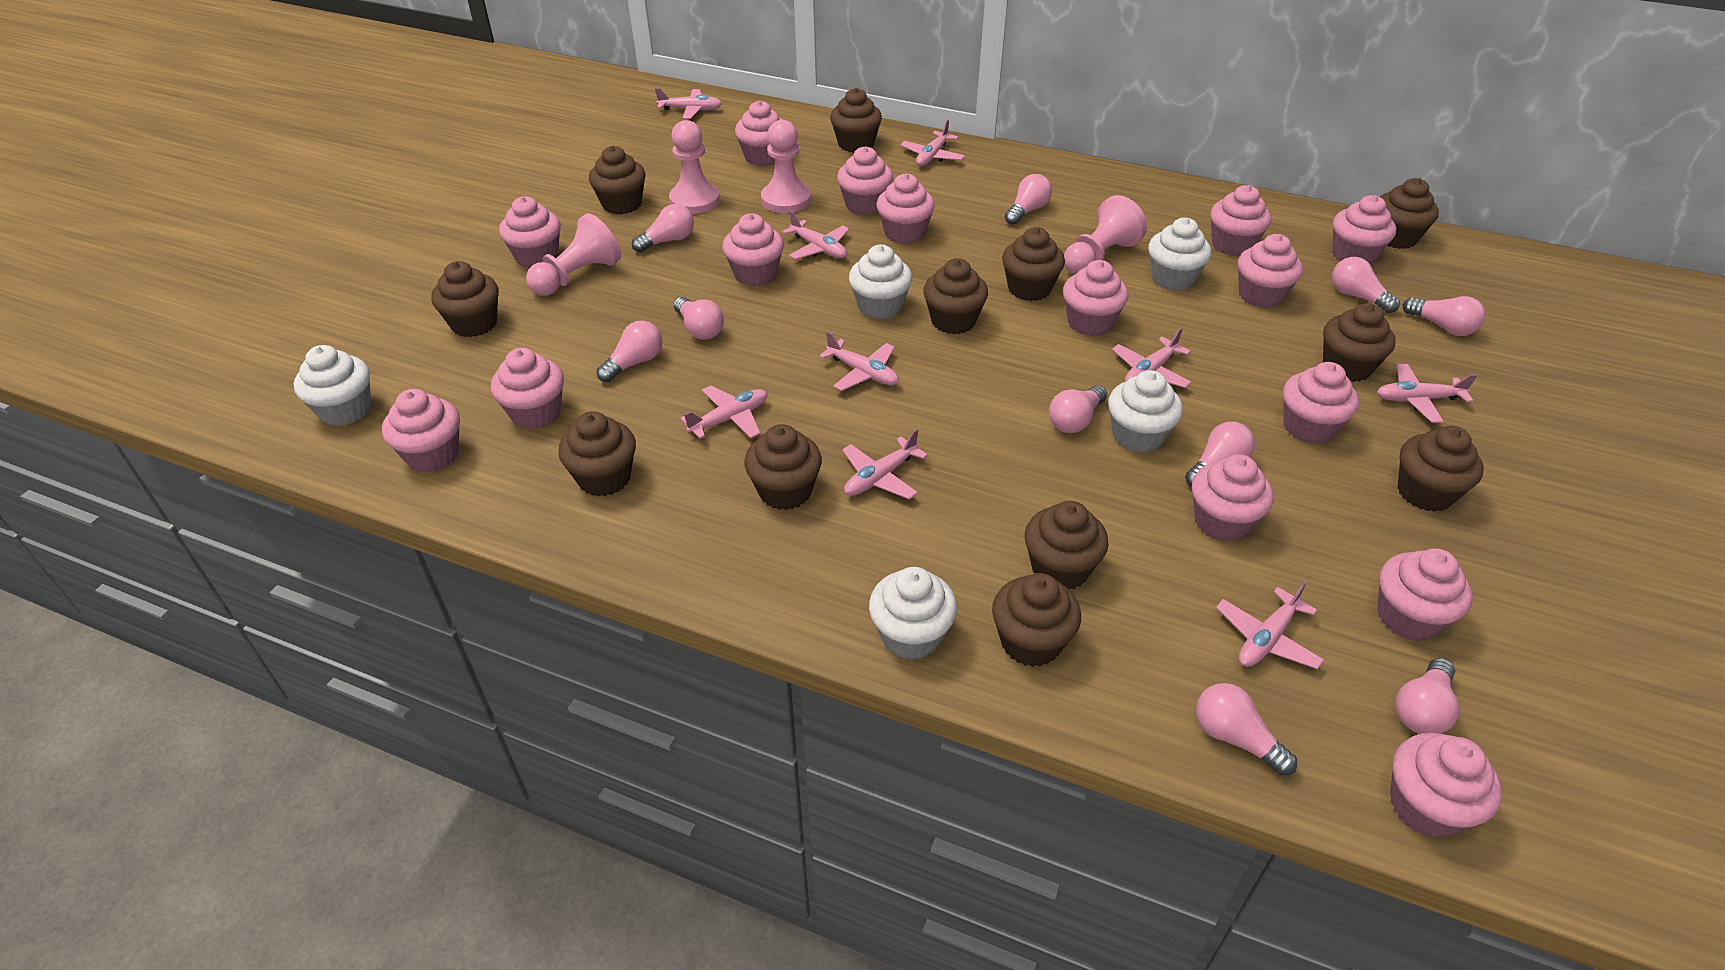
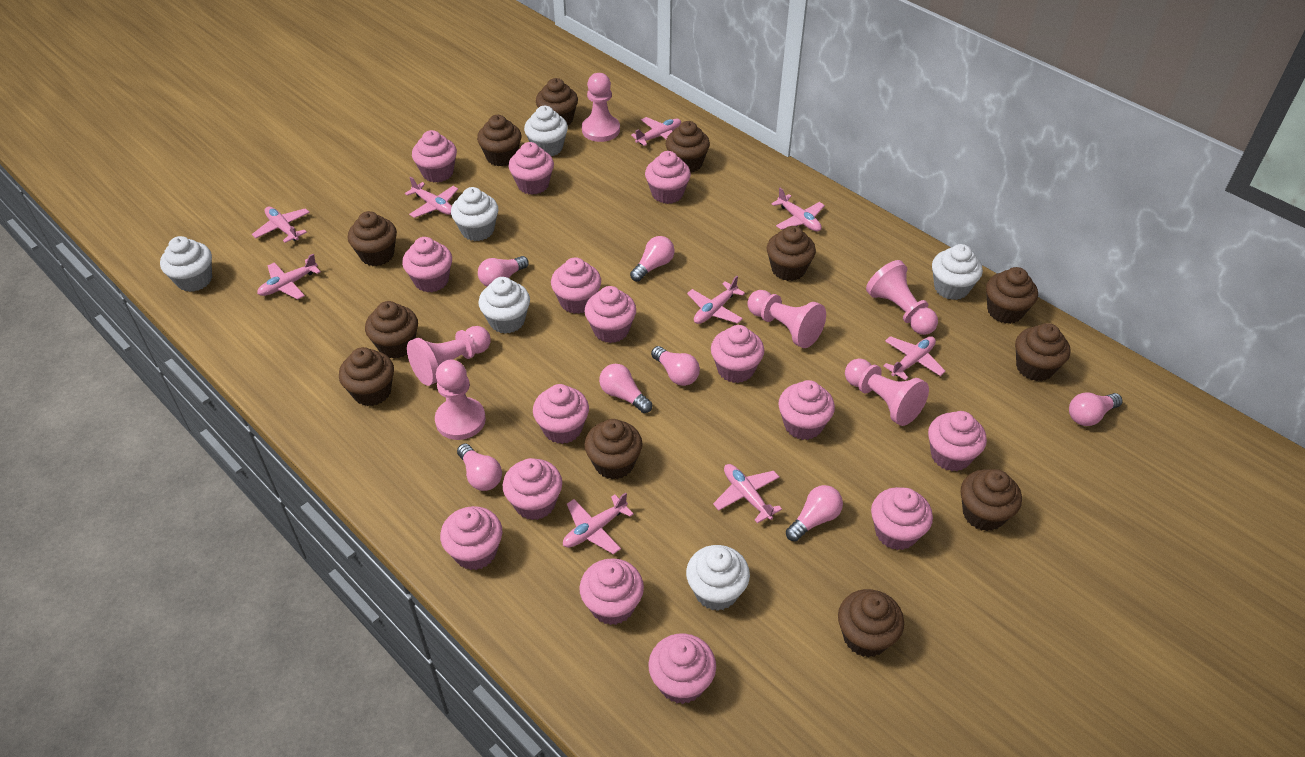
pink light bulb: [596,321,663,382] [632,204,694,252] [673,297,724,340] [1005,174,1052,225] [1049,385,1107,433] [1185,422,1255,487] [1196,683,1297,776] [1332,257,1400,313] [1395,658,1459,734] [1403,296,1485,336] = 10 -> [457,444,502,491] [478,256,529,286] [599,364,652,413] [630,236,675,282] [651,346,700,386] [786,485,843,541] [1069,393,1122,426] = 7
pink pawn: [526,213,621,296] [669,120,720,214] [761,120,811,213] [1064,195,1147,274] = 4 -> [407,326,491,386] [435,360,486,440] [582,73,620,142] [747,290,826,348] [845,358,929,426] [866,260,938,335] = 6
white cupcake: [294,345,371,426] [849,244,912,320] [869,567,957,660] [1108,370,1183,453] [1148,218,1211,291] = 5 -> [160,236,212,292] [451,187,498,241] [478,277,530,334] [524,106,568,156] [686,545,750,611] [932,244,983,300] = 6

